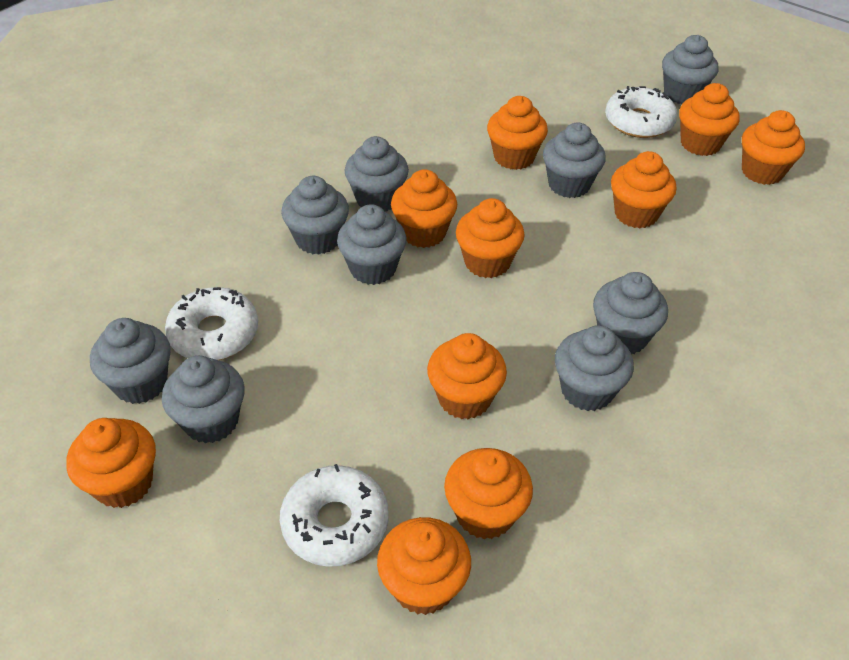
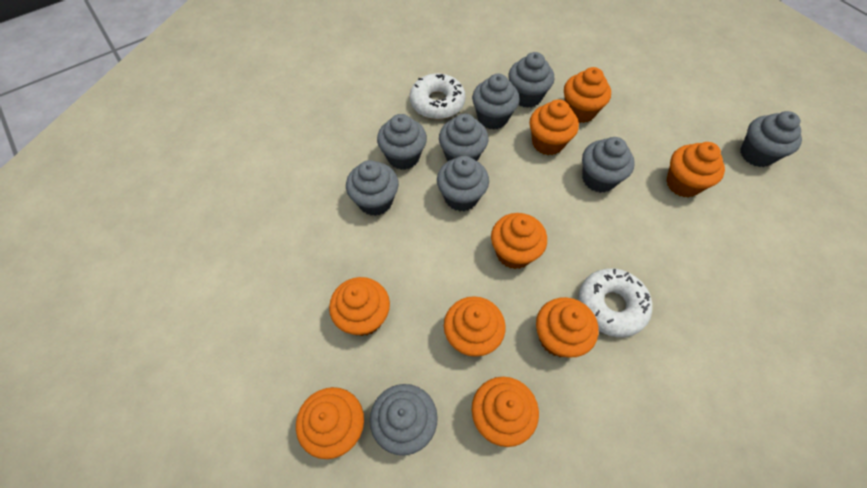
orange cupcake: [66,418,156,508] [377,517,471,615] [391,169,457,248] [427,333,507,419] [444,448,533,539] [456,198,525,278] [487,96,548,170] [611,151,676,229] [679,83,740,156] [742,110,805,185] = 10 -> [296,387,364,459] [329,277,390,336] [444,296,506,357] [471,377,539,447] [491,213,547,269] [529,99,579,155] [536,297,598,358] [564,67,611,123] [666,142,725,198] = 9
white donut: [165,287,258,360] [280,464,389,567] [605,86,677,138] = 3 -> [410,73,466,119] [578,269,652,337] = 2

